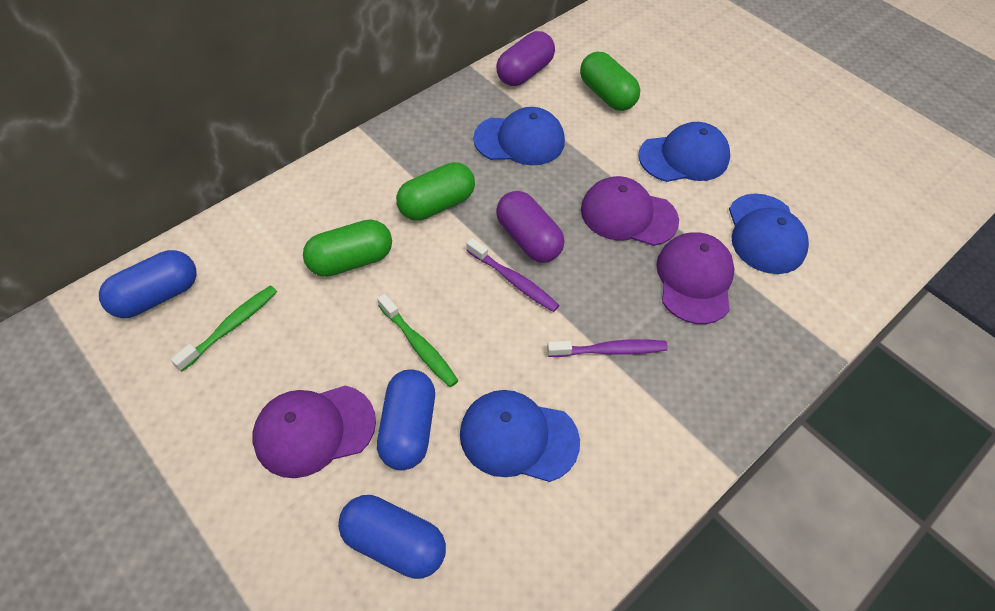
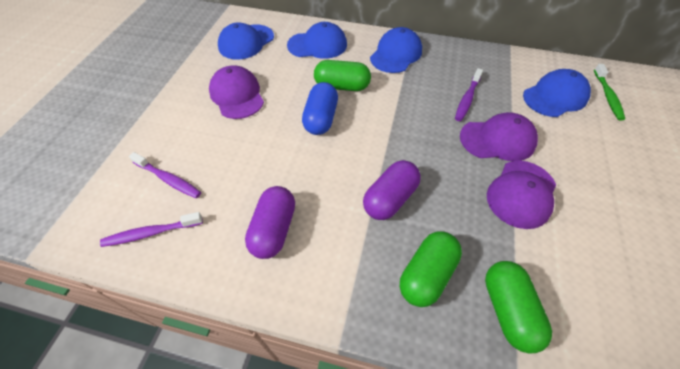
blue capsule: [99,250,197,318] [338,495,446,579] [377,370,435,470] = 3 -> [302,82,338,135] = 1
green toothbrush: [171,285,277,371] [377,294,458,387] = 2 -> [594,64,625,120] = 1
purple toothbrush: [466,238,559,312] [547,339,668,357] = 2 -> [100,212,203,247] [129,152,201,198] [455,68,483,121] = 3

